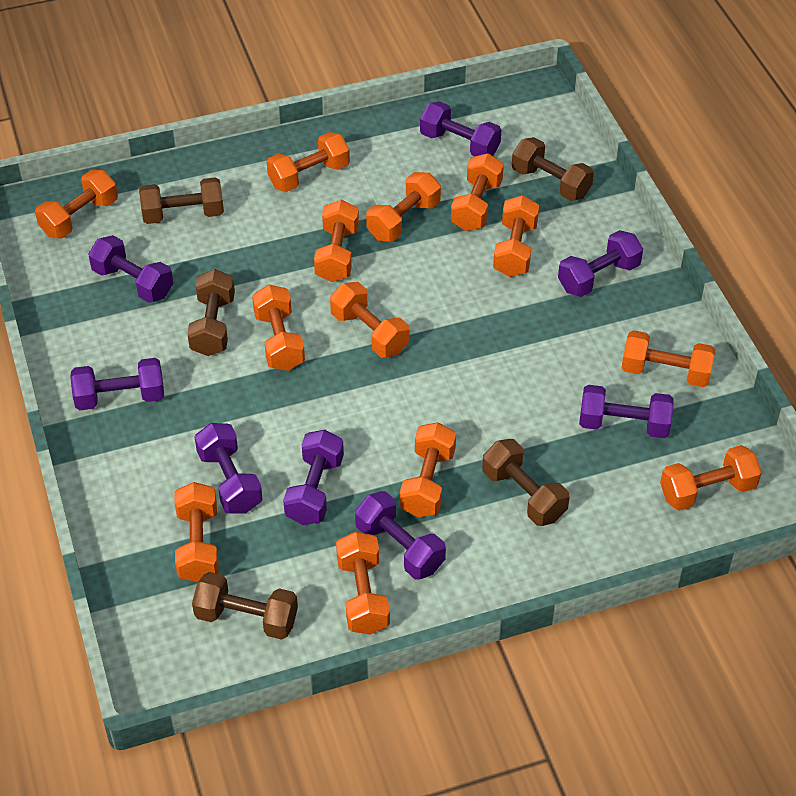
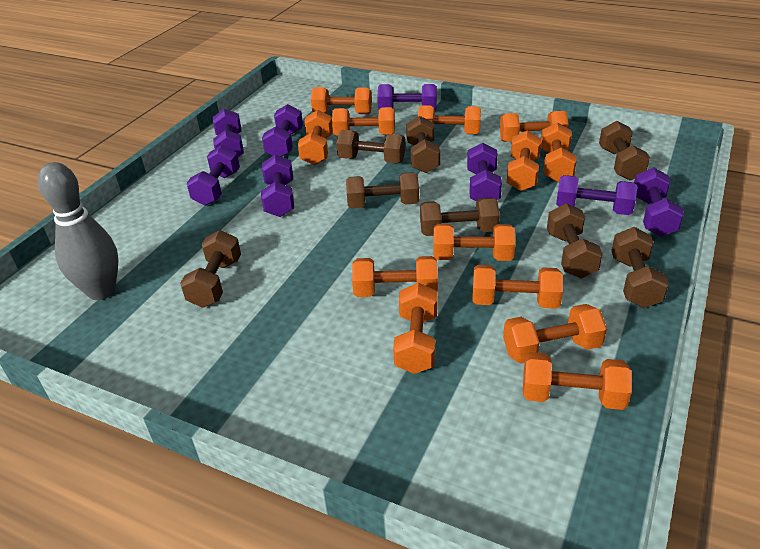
brown dumbbell: [139,177,224,224] [187,269,235,356] [192,572,298,640] [482,439,570,526] [512,137,594,201] = 5 -> [180,230,241,308] [336,130,406,163] [346,172,419,208] [406,116,440,173] [420,198,500,236] [547,203,603,278] [599,121,650,180] [611,227,669,308] = 8
grey bowling pin: none = 0 -> [38,162,118,300] = 1

